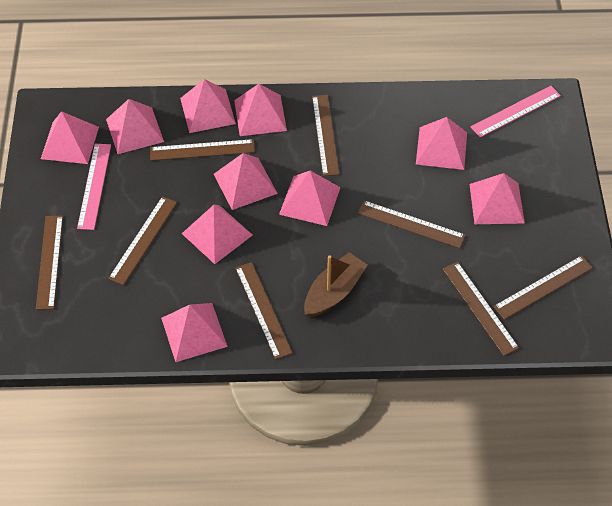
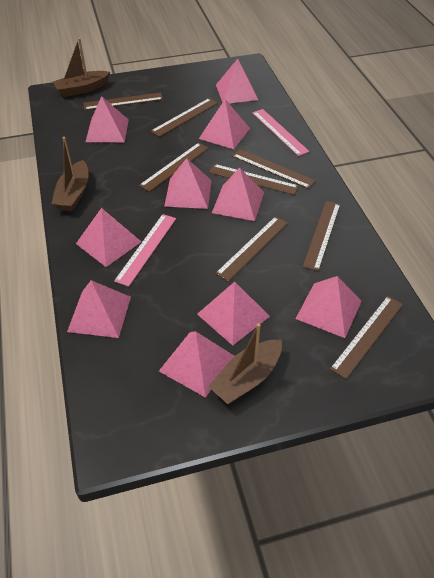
brown boat: [304,252,367,317] = 1 -> [51,137,88,211] [53,38,110,97] [209,323,282,404] = 3

